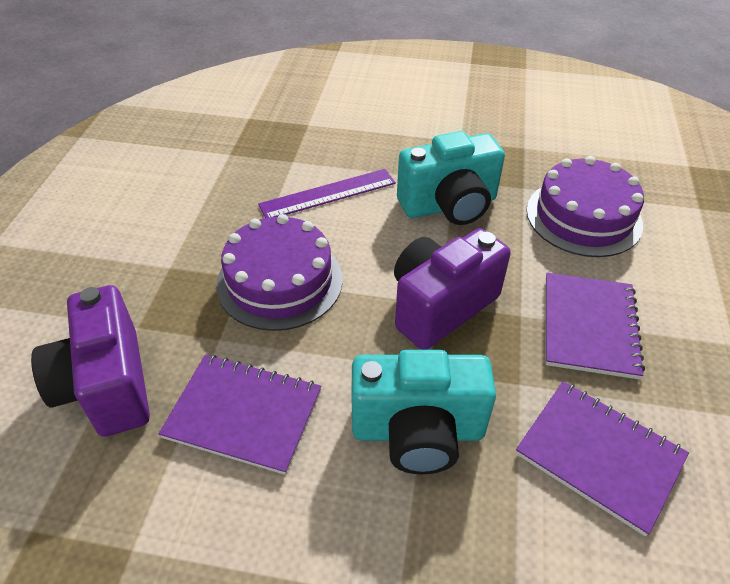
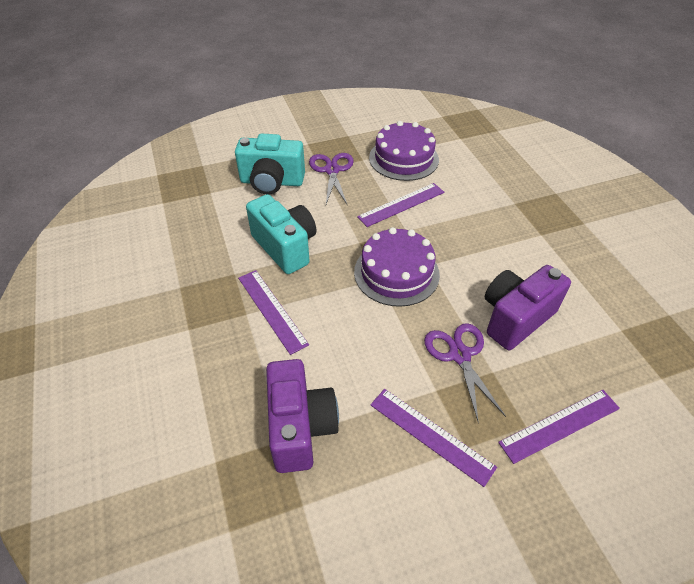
purple notebook: [159,355,322,475] [516,381,689,537] [546,273,645,379] = 3 -> none = 0
purple ruler: [258,169,396,218] = 1 -> [238,270,309,355] [357,183,444,227] [370,389,497,487] [498,390,620,464] = 4
purple scissors: none = 0 -> [309,153,354,204] [424,323,506,423] = 2

